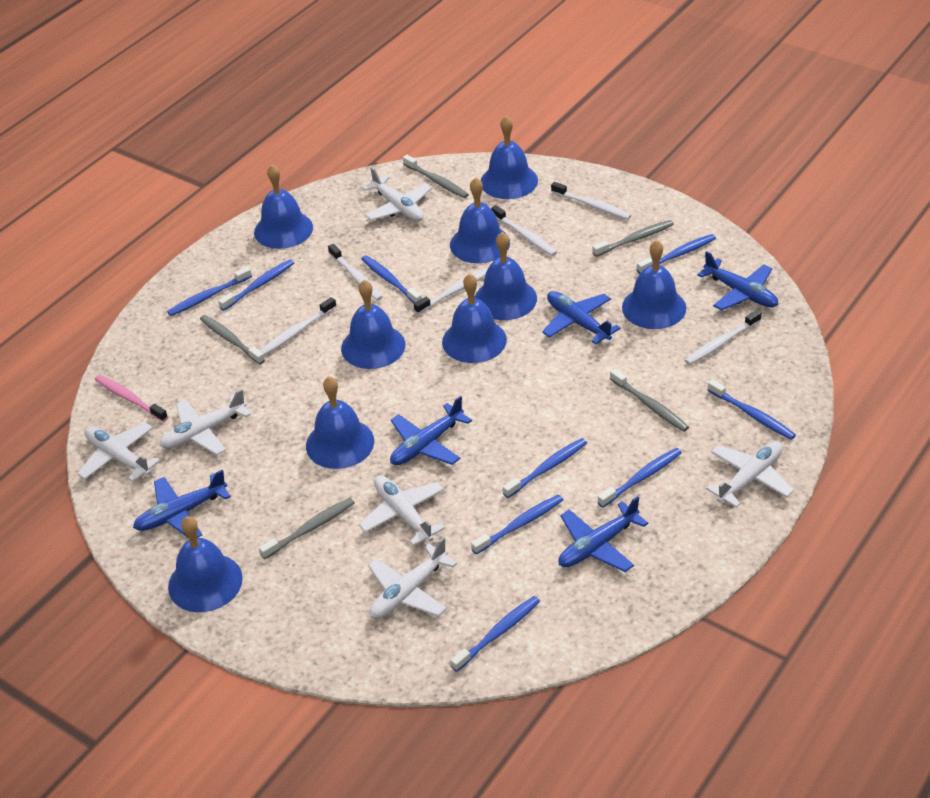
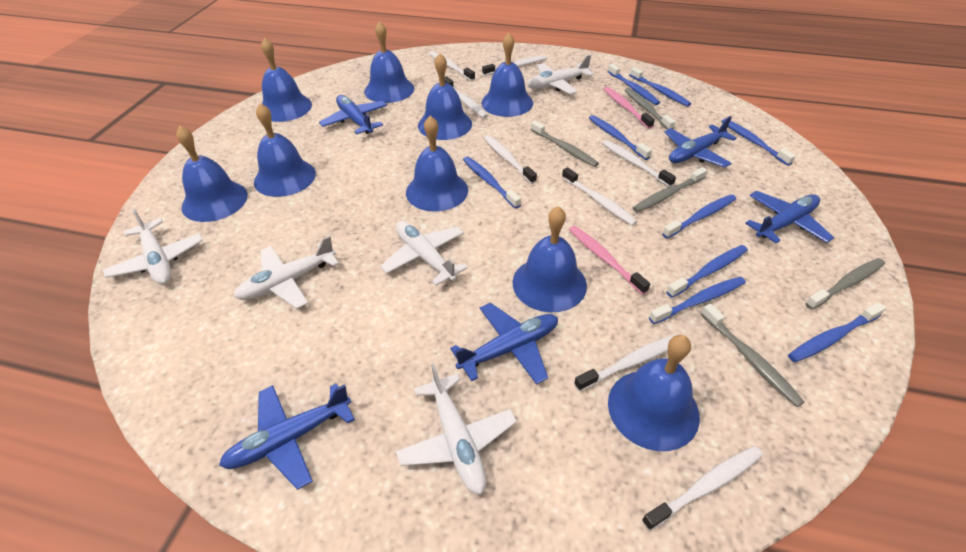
pink toothbrush: [95,375,168,422] = 1 -> [569,226,650,295] [604,87,655,129] = 2
white plane: [77,422,160,482] [159,389,251,455] [359,476,445,546] [362,167,432,221] [368,537,457,619] [706,441,794,508] = 6 -> [103,209,203,284] [233,236,339,309] [380,221,468,286] [396,364,517,495] [527,55,594,94] = 5
white toothbrush: [260,297,337,355] [328,244,383,301] [414,267,489,314] [491,205,557,256] [551,182,631,220] [685,310,762,365] = 6 -> [429,51,475,81] [445,76,488,118] [482,55,547,76] [484,135,537,184] [562,167,637,226] [574,334,680,391] [602,140,676,187] [642,446,763,531] = 8

